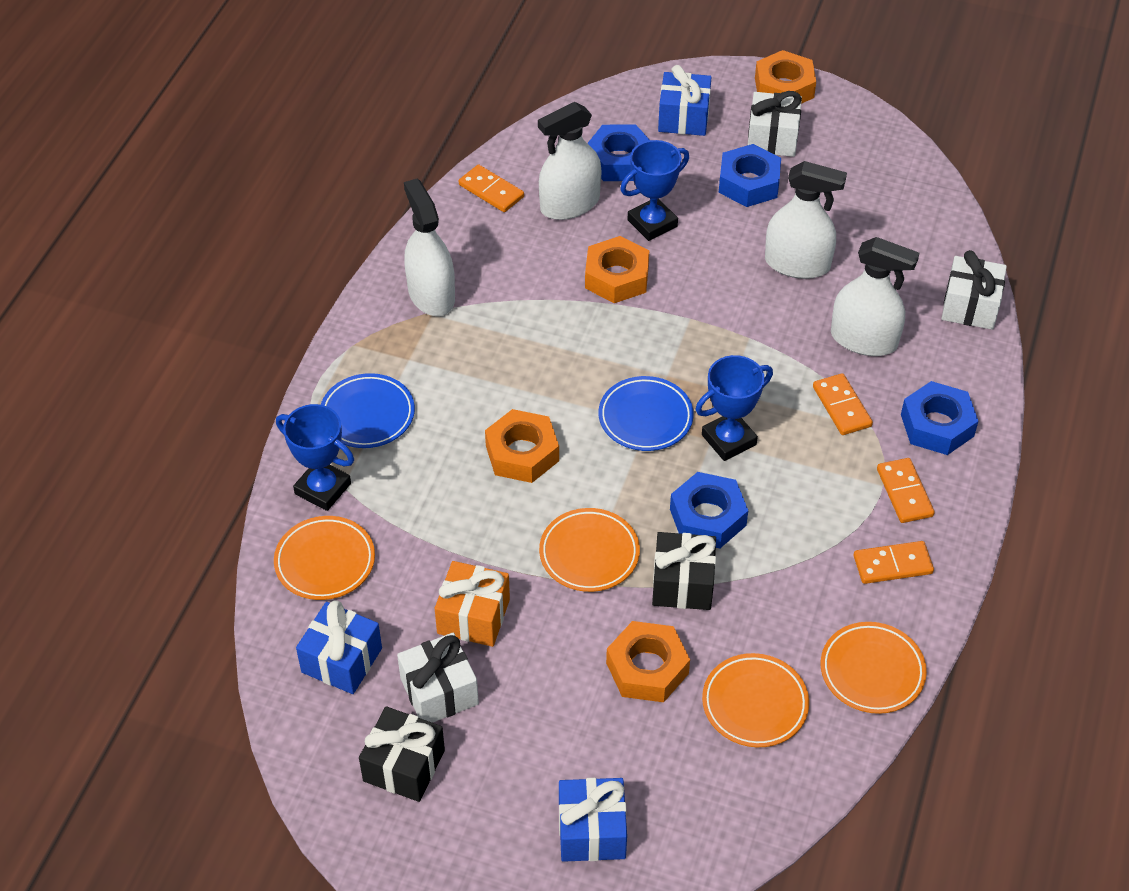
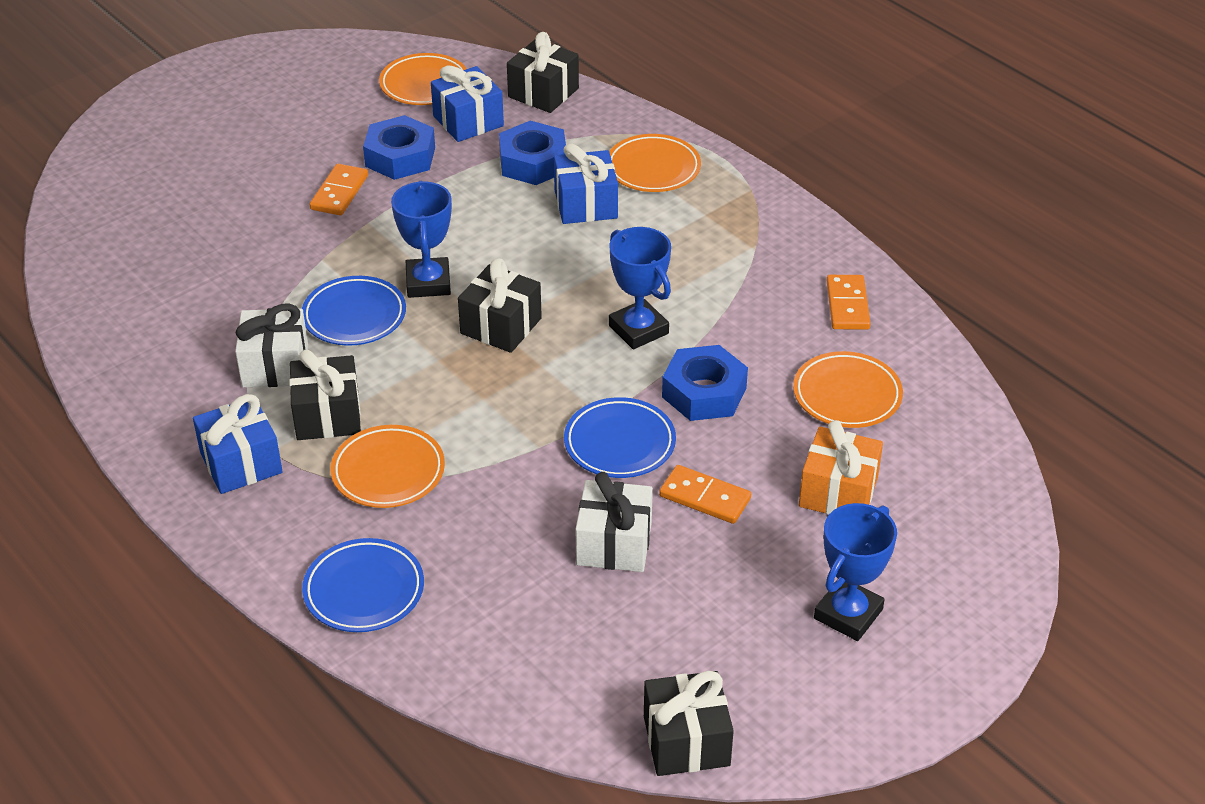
black gift: [359,706,445,802] [652,532,716,610] = 2 -> [289,349,361,440] [458,258,542,353] [507,32,579,113] [644,671,734,776] = 4
blue nut: [587,124,650,181] [670,472,748,549] [719,144,781,207] [901,381,978,455] = 4 -> [363,115,435,180] [499,121,566,185] [662,345,748,421] = 3
blue plate: [321,373,415,448] [599,376,694,451] = 2 -> [302,276,406,346] [302,538,424,632] [564,397,676,478] = 3
orange domino: [459,164,524,212] [813,373,873,435] [853,541,934,584] [877,458,935,523] = 4 -> [310,164,368,215] [659,465,751,524] [827,275,871,330] = 3
orange nut: [485,409,559,483] [585,236,649,303] [606,621,690,702] [755,50,816,104] = 4 -> none = 0
white gift: [397,633,479,723] [748,91,802,157] [941,250,1007,330] = 3 -> [235,303,308,387] [576,472,653,572] = 2
white spray bottle: [404,179,455,316] [538,102,602,220] [765,161,847,279] [831,237,919,356] = 4 -> none = 0

